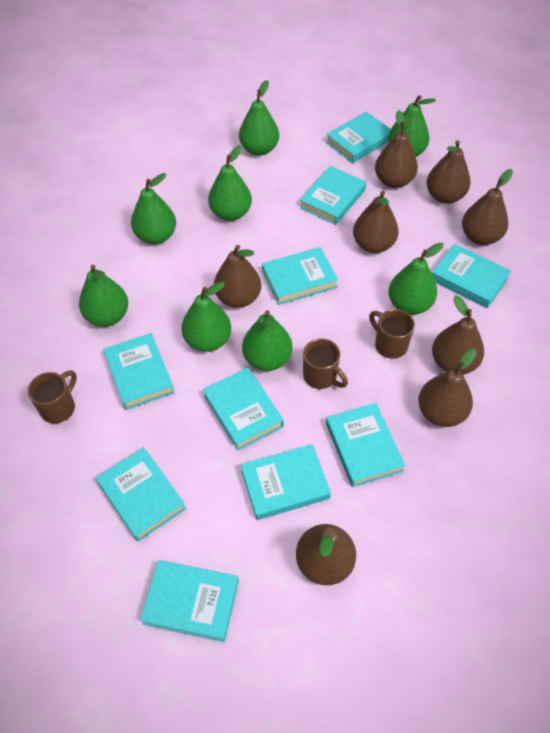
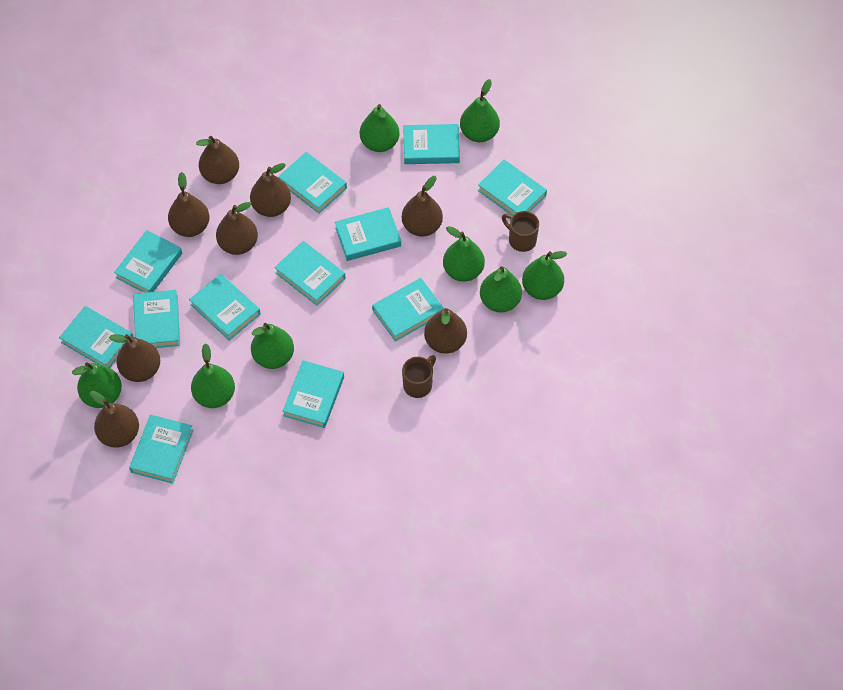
brown mug: [28,370,77,423] [303,338,348,389] [369,309,415,359] = 3 -> [402,355,436,398] [502,211,539,252] = 2
turquoise book: [96,447,186,542] [103,333,175,410] [140,560,239,642] [203,367,284,451] [241,444,331,520] [262,247,338,305] [299,166,366,225] [326,111,391,163] [326,403,405,487] [432,244,511,308] = 10 -> [59,306,133,368] [114,230,182,293] [129,415,193,484] [133,290,180,348] [189,274,261,341] [274,241,346,306] [278,152,347,214] [283,360,344,428] [335,207,401,261] [372,278,444,342] [403,124,460,164] [478,160,547,216] = 12

